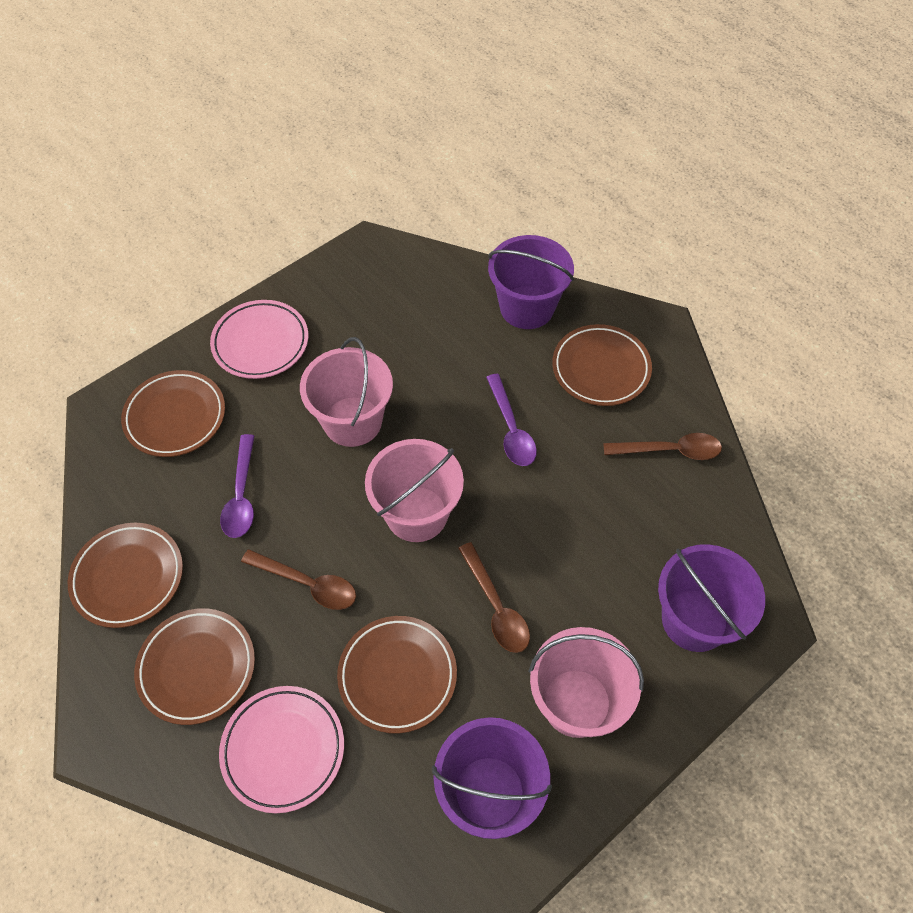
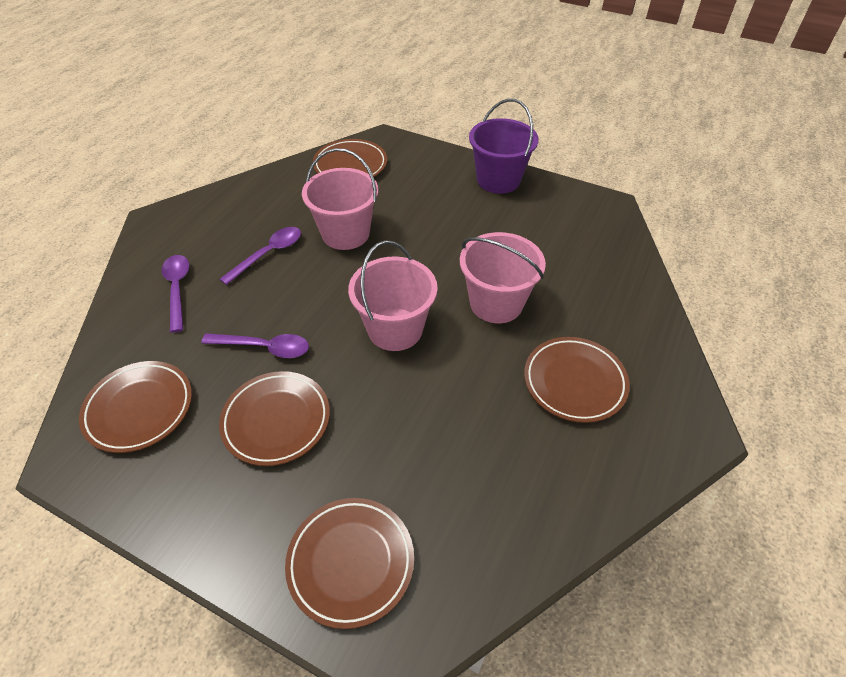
brown spoon: [241,549,356,610] [458,542,530,653] [603,433,722,460] = 3 -> none = 0
pink plate: [210,300,308,379] [219,686,344,813] = 2 -> none = 0
purple bucket: [432,717,552,839] [488,235,574,329] [658,544,765,652] = 3 -> [469,99,539,194] = 1
purple spoon: [220,434,254,538] [486,374,537,466] = 2 -> [162,255,190,333] [201,333,309,358] [220,227,301,285] = 3

